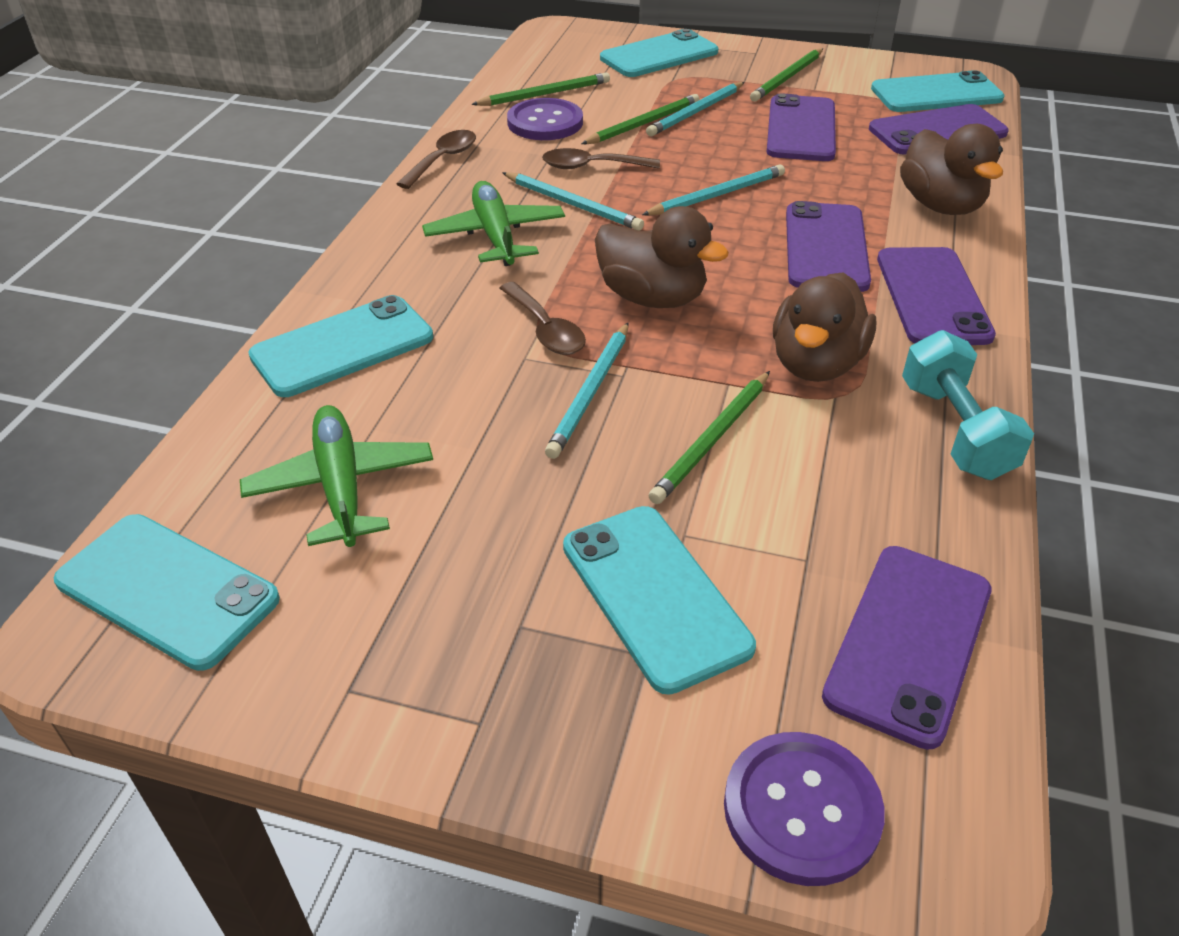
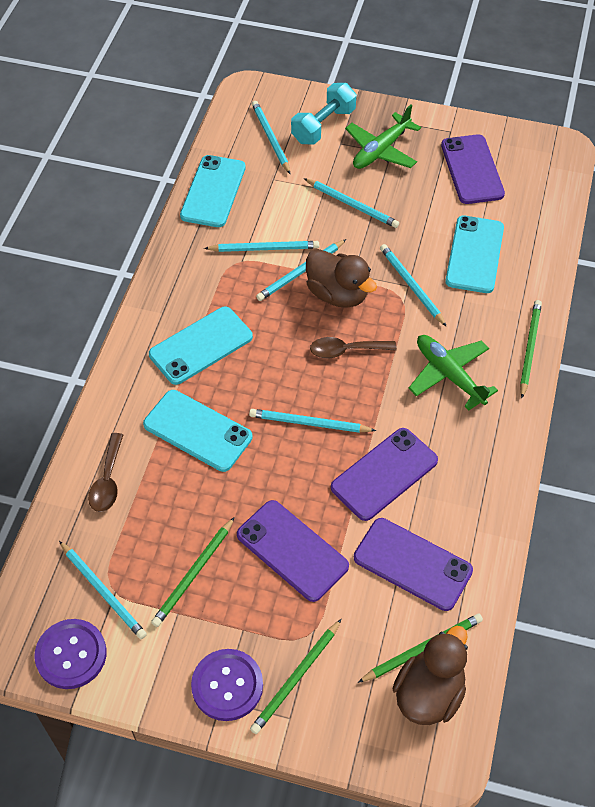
brown duck: [595,206,729,308] [773,272,876,382] [900,124,1003,215] = 3 -> [306,249,377,308] [393,626,468,725] = 2
brown spoon: [396,130,476,189] [499,282,586,355] [542,148,660,169] = 3 -> [88,433,123,512] [310,337,397,358] = 2
purple phone: [767,93,836,161] [786,201,871,292] [822,546,991,750] [869,104,1009,155] [877,247,996,345] = 5 -> [237,500,349,602] [331,428,438,521] [354,518,473,611] [441,134,505,204] = 4
turquoise pencil: [502,172,644,231] [545,322,629,459] [642,164,785,216] [646,82,745,136] = 4 -> [59,541,147,639] [204,241,319,252] [249,409,376,433] [252,101,290,174] [256,239,346,301] [304,178,399,228] [380,244,447,327] = 7
turquoise phone: [54,514,280,671] [248,295,433,397] [563,506,756,695] [600,29,719,77] [871,70,1005,112] = 5 -> [143,390,253,472] [149,307,253,385] [180,155,246,227] [445,215,504,293] = 4

